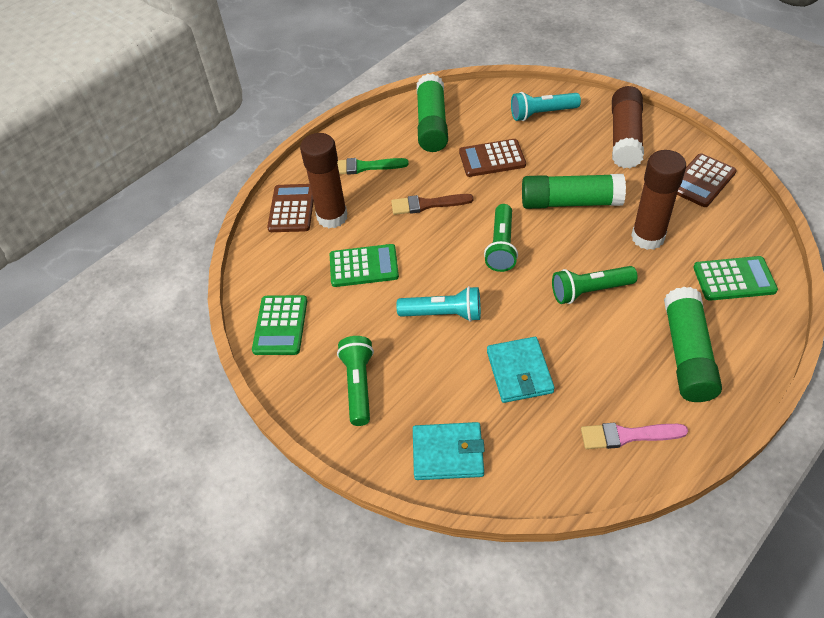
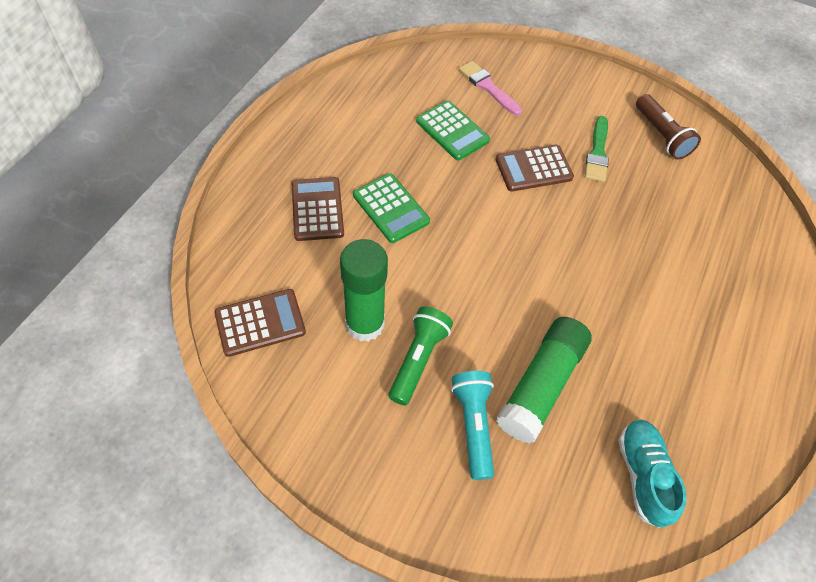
brown brush: [391,194,474,215] = 1 -> none = 0
brown flashlight: none = 0 -> [636,94,701,160] = 1
brown glue stick: [300,133,347,228] [612,86,644,168] [631,150,686,250] = 3 -> none = 0
green calculator: [252,295,307,355] [330,244,399,287] [693,256,778,301] = 3 -> [353,173,430,243] [416,100,490,160] = 2
green flashlight: [337,336,374,426] [484,204,518,272] [552,266,638,304] = 3 -> [388,306,453,405] = 1
green glue stick: [417,74,448,152] [522,174,626,209] [664,287,722,402] = 3 -> [340,239,388,342] [496,317,592,443] = 2
turquoise flashlight: [396,286,481,322] [511,92,581,121] = 2 -> [451,371,494,480] = 1
turquoise shoe: none = 0 -> [618,420,687,528] = 1
turquoise wallet: [413,422,485,480] [487,337,555,403] = 2 -> none = 0

